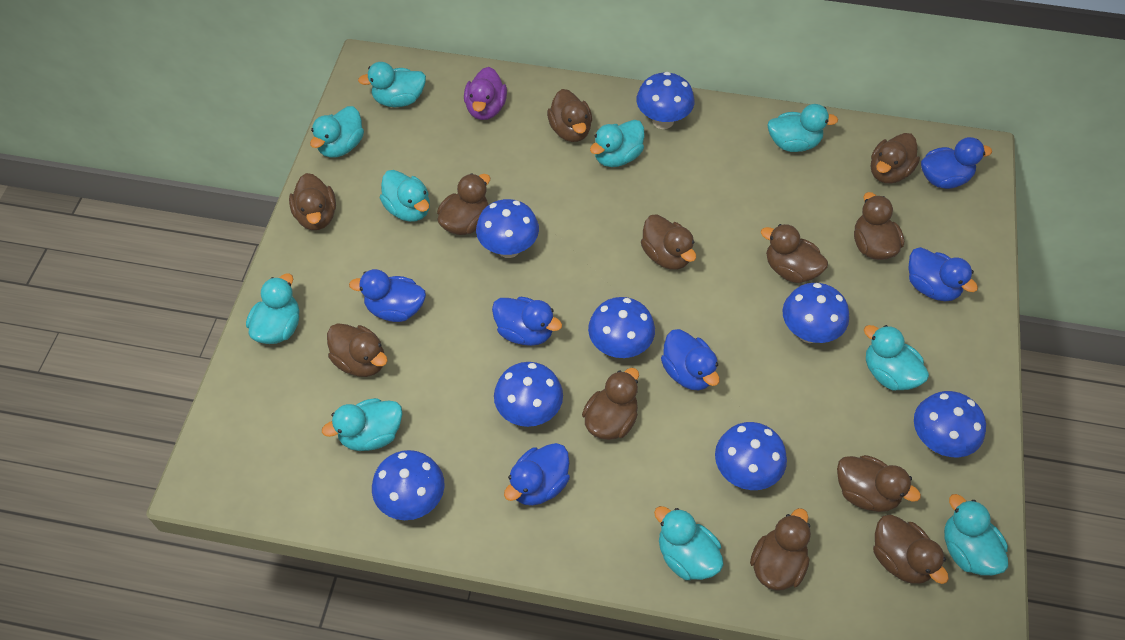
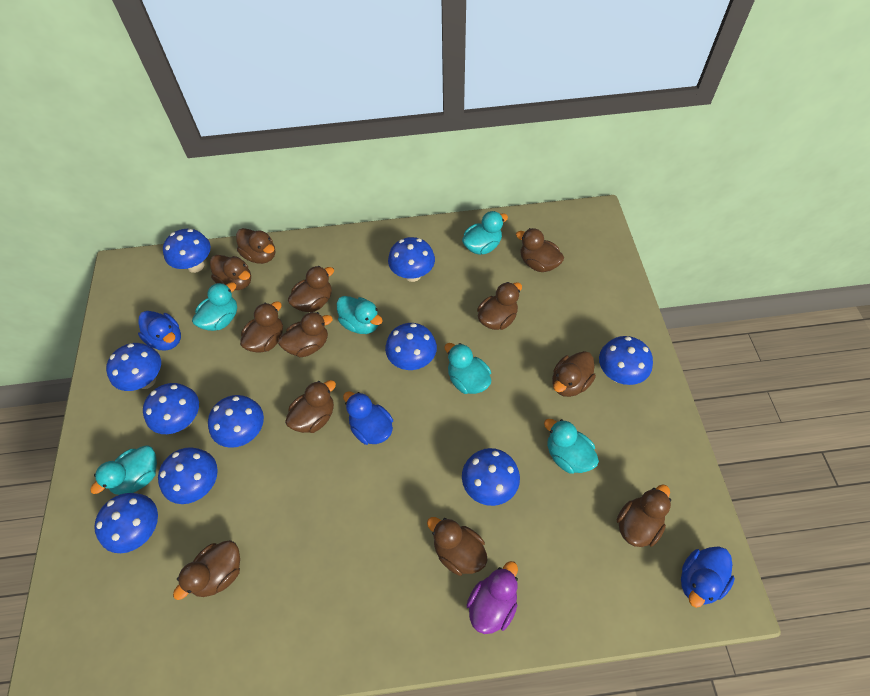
blue duck: [349,269,426,322] [492,297,562,346] [504,443,570,506] [661,329,720,390] [909,247,978,301] [921,137,992,189] = 6 -> [138,311,181,351] [343,391,393,445] [681,546,735,608] = 3
blue mushroom: [372,450,444,520] [476,199,539,258] [494,362,563,427] [588,297,655,358] [636,72,695,129] [715,422,787,490] [782,283,849,343] [914,391,986,457] = 8 -> [94,493,158,553] [106,343,161,391] [143,383,199,434] [158,447,218,504] [163,229,211,273] [208,395,264,448] [385,323,437,370] [388,237,435,282] [462,448,520,506] [599,336,653,385] = 10
turquoise duck: [246,274,299,344] [310,106,364,158] [322,398,403,451] [358,62,426,107] [380,170,430,222] [590,120,645,167] [654,506,724,580] [768,104,838,152] [864,325,929,391] [944,494,1008,576] = 10 -> [90,446,157,495] [192,282,237,331] [337,296,383,334] [444,343,491,394] [462,211,508,255] [544,419,599,474] = 6

